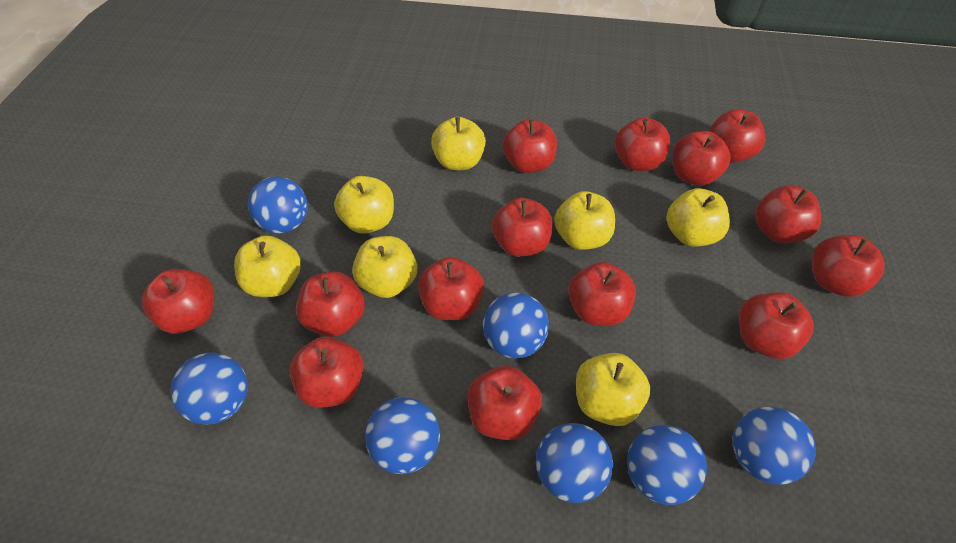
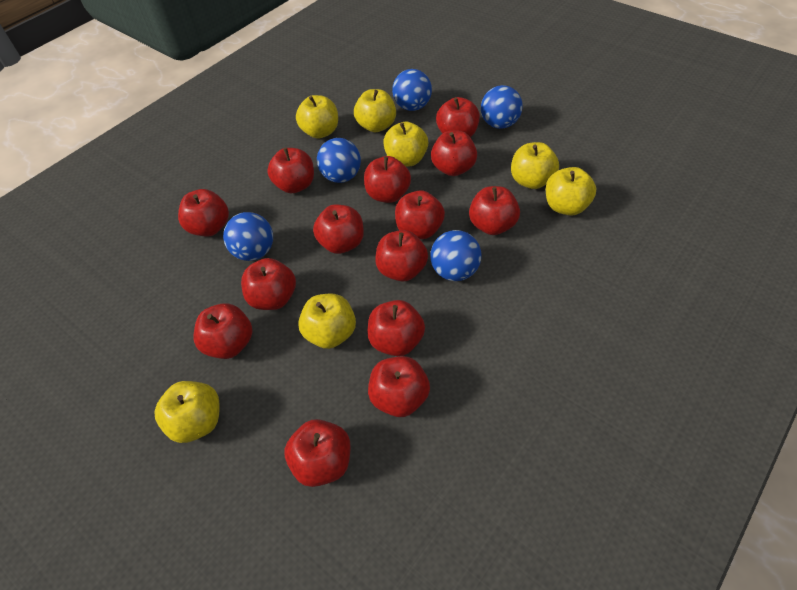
blue ball: [171,353,248,425] [248,176,308,233] [365,397,440,474] [483,292,549,359] [536,423,613,503] [627,425,707,505] [733,407,816,485] = 7 -> [223,212,273,261] [317,138,361,183] [392,69,432,111] [430,230,482,281] [481,85,523,129] = 5

